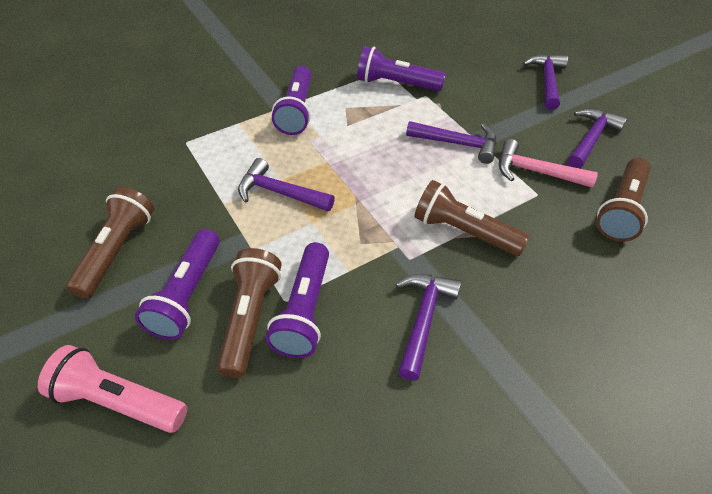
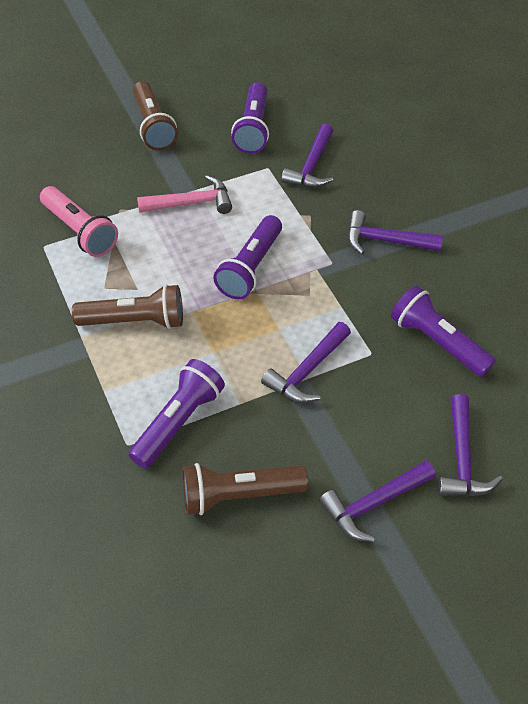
brown flashlight: [66,187,154,299] [217,248,281,378] [414,180,530,256] [596,158,651,242] = 4 -> [72,284,183,329] [133,81,178,150] [182,463,309,515] = 3

